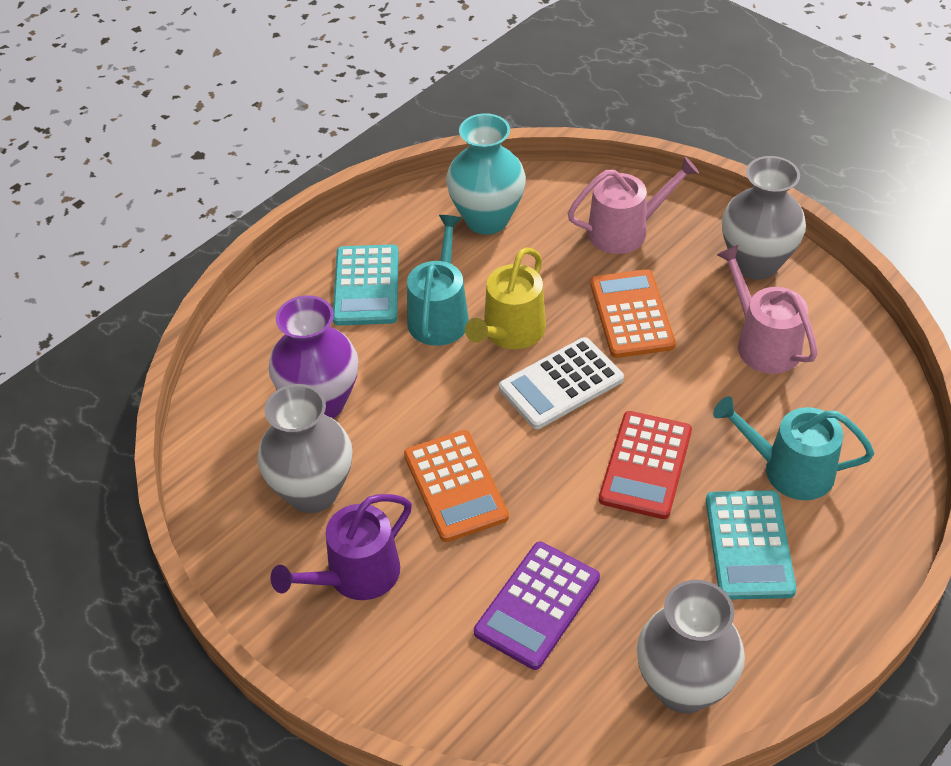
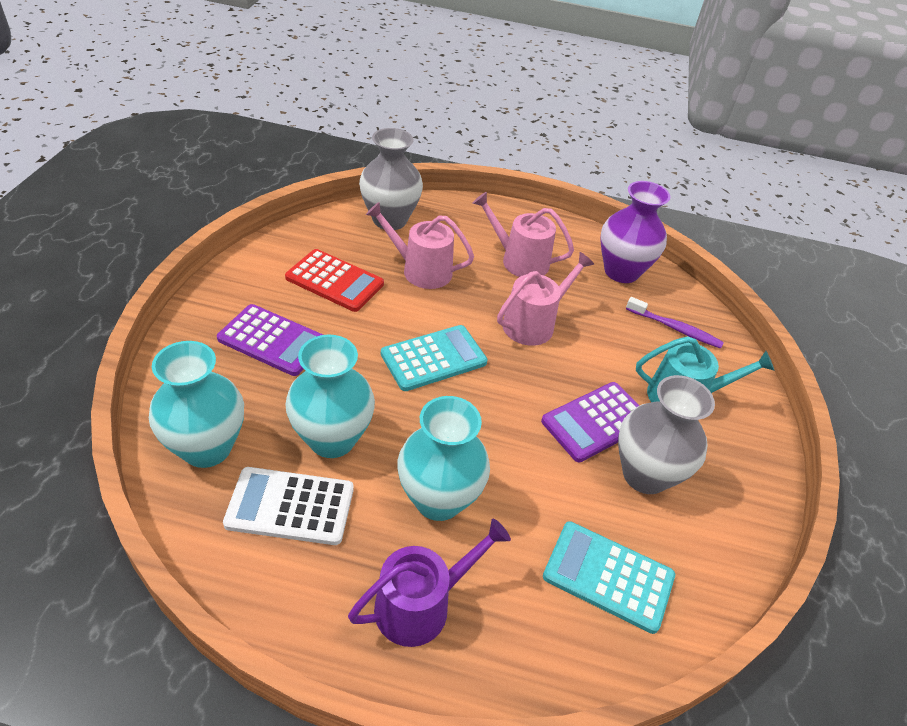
grey vase: [257,384,353,513] [637,580,745,713] [722,156,806,280] = 3 -> [359,128,423,230] [618,375,715,494] = 2
orange calculator: [404,430,509,542] [590,269,676,358] = 2 -> none = 0
pink watering can: [568,156,699,254] [717,245,818,374] = 2 -> [366,202,474,289] [473,192,574,277] [497,252,594,346] = 3
purple calculator: [474,542,600,670] = 1 -> [217,304,323,376] [541,382,640,462] = 2
purple toothbrush: none = 0 -> [626,297,724,349] = 1
turquoise vase: [446,113,526,235] = 1 -> [149,341,244,468] [285,335,375,458] [397,396,490,521] = 3
turquoise watering can: [407,215,469,346] [713,396,874,500] = 2 -> [636,336,775,402] = 1
yellow watering can: [465,247,546,349] = 1 -> none = 0

